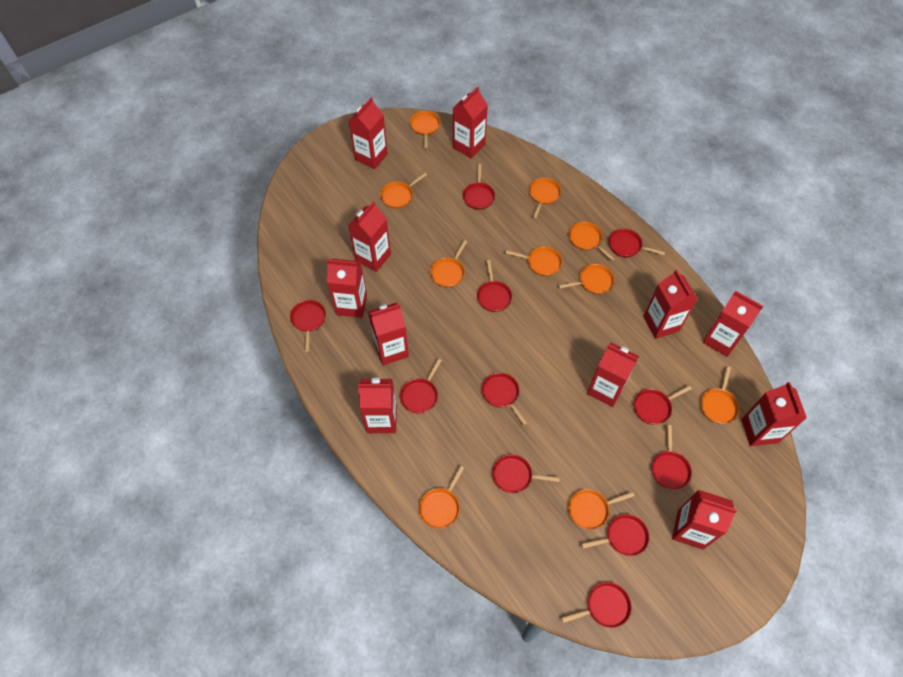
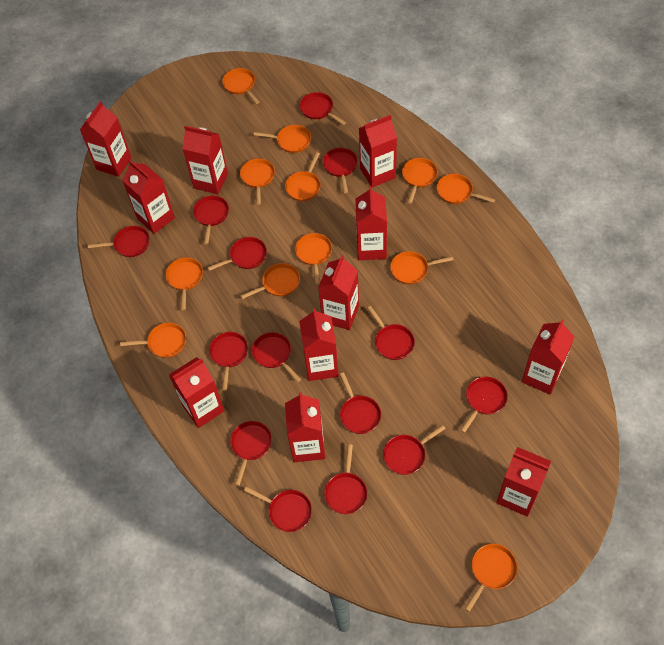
orange pan: [380,173,427,209] [410,111,440,149] [419,466,464,529] [430,240,467,288] [506,247,562,276] [529,178,561,219] [558,264,615,294] [568,489,634,530] [569,222,615,261] [701,366,739,424] = 10 -> [120,323,186,358] [166,257,203,310] [222,68,259,104] [240,159,275,205] [240,263,300,299] [254,125,311,153] [285,152,321,201] [295,233,332,285] [390,251,453,284] [402,158,438,204] [437,174,495,204] [465,544,517,612] = 12
red pan: [290,300,326,352] [400,358,442,414] [463,164,495,210] [477,260,512,312] [482,373,527,425] [492,455,560,493] [561,582,631,628] [581,514,649,556] [608,229,665,257] [634,385,692,425] [652,425,692,490] = 11 -> [88,226,150,257] [193,195,229,244] [207,237,267,271] [209,332,248,391] [230,421,272,486] [244,487,312,532] [252,332,301,382] [300,92,346,125] [323,148,358,193] [324,444,367,514] [340,372,381,434] [367,306,415,360] [383,425,446,475] [461,377,508,433] = 14

